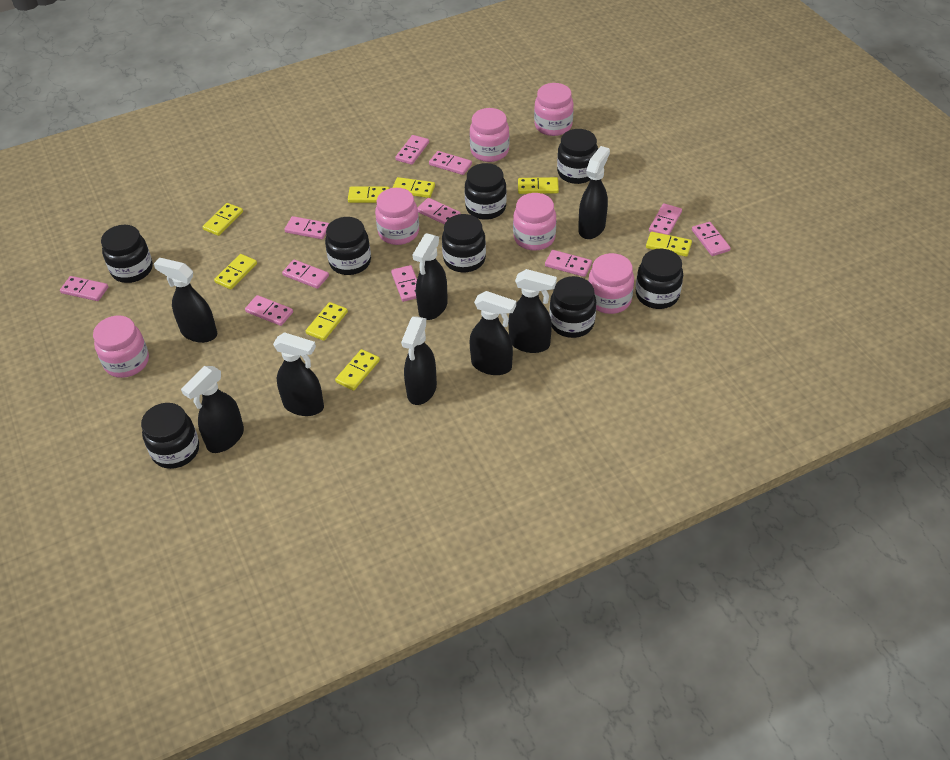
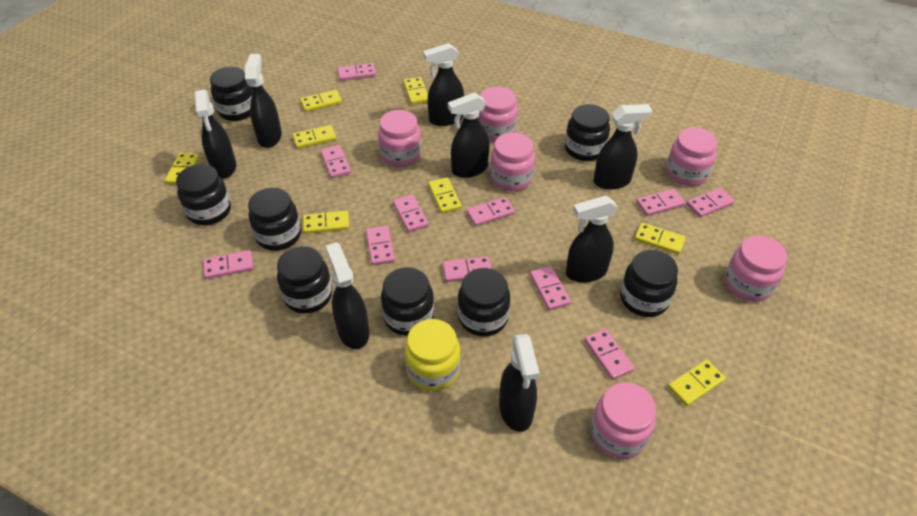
yellow jar: none = 0 -> [405,319,461,391] = 1

